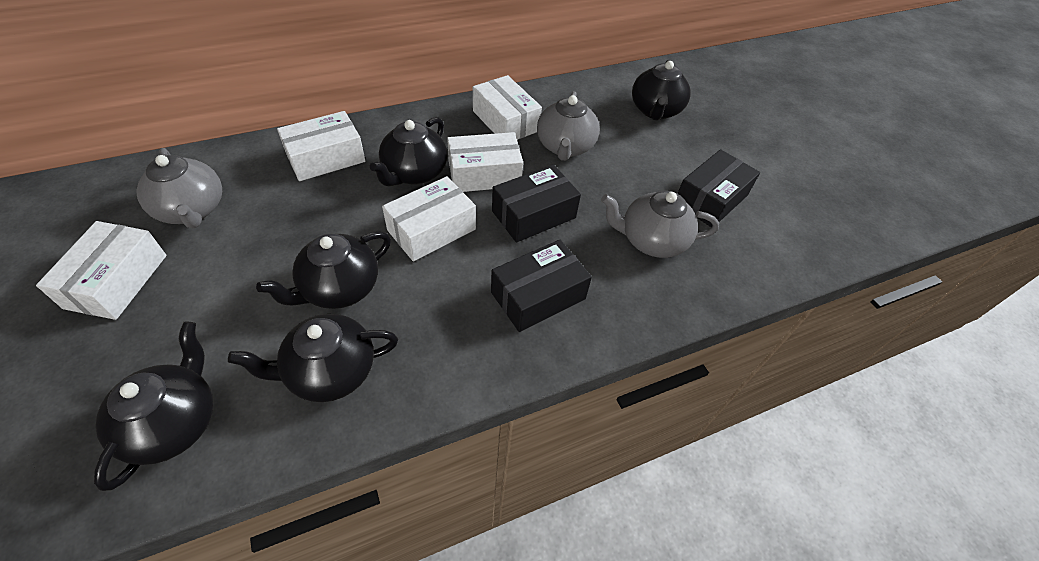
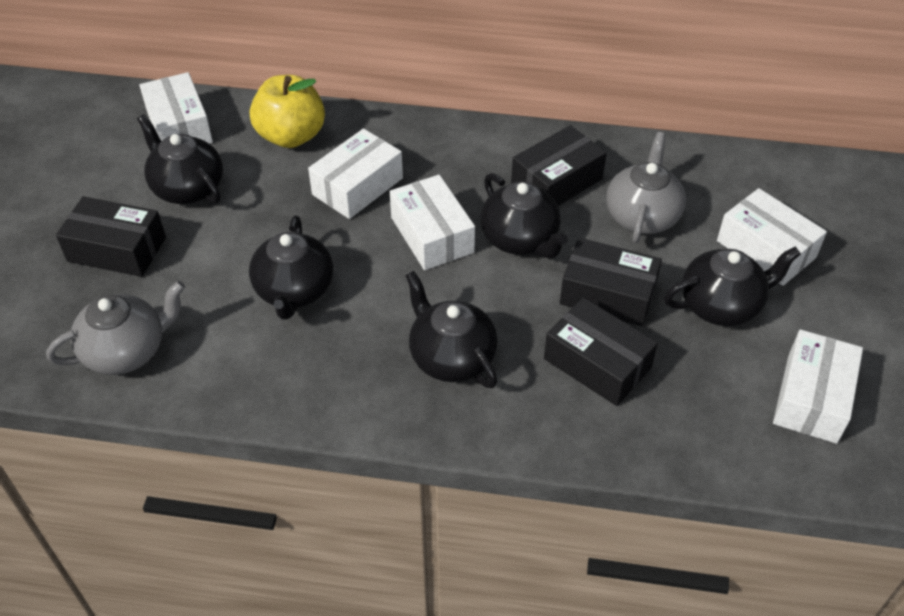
black box: [491,240,592,332] [492,165,581,243] [678,149,760,227] = 3 -> [56,196,166,277] [511,125,607,206] [544,297,658,406] [560,238,662,326] = 4
grey teapot: [136,148,222,228] [537,91,600,161] [601,191,719,258] = 3 -> [46,281,185,375] [606,132,686,243] = 2
yellow apple: none = 0 -> [250,75,325,148] = 1

